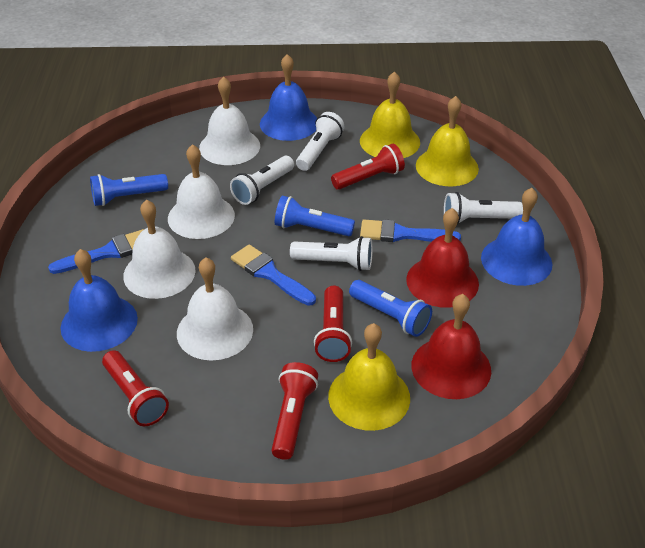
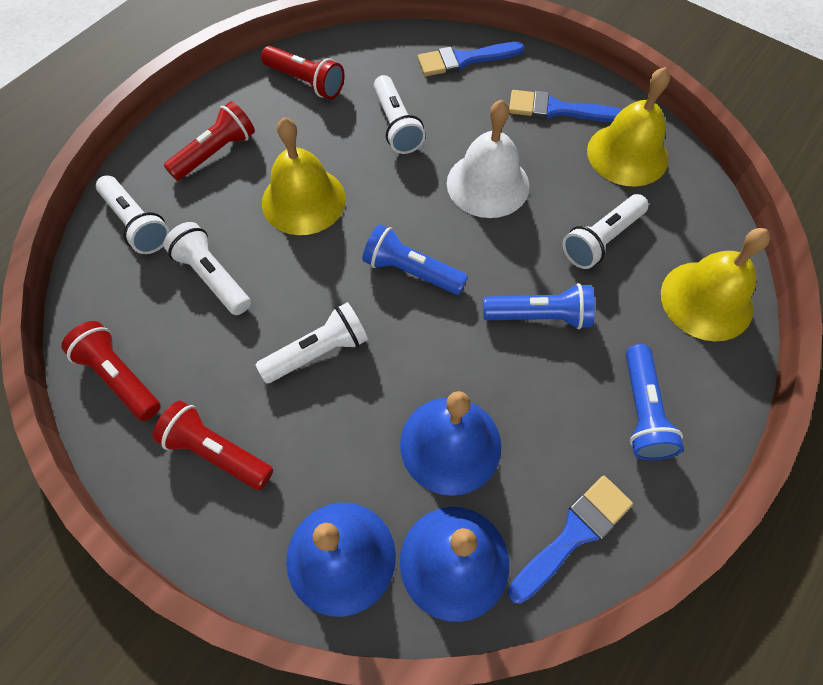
red bell: [406,208,479,308] [412,294,491,399] = 2 -> none = 0
white bell: [123,200,195,299] [168,144,235,239] [177,257,253,361] [199,76,260,165] = 4 -> [447,100,529,218] = 1
white flashlight: [230,156,294,205] [290,236,373,271] [296,112,344,171] [444,192,523,224] = 4 -> [96,175,170,254] [164,222,251,315] [256,302,368,383] [373,75,425,154] [562,194,648,269] = 5

